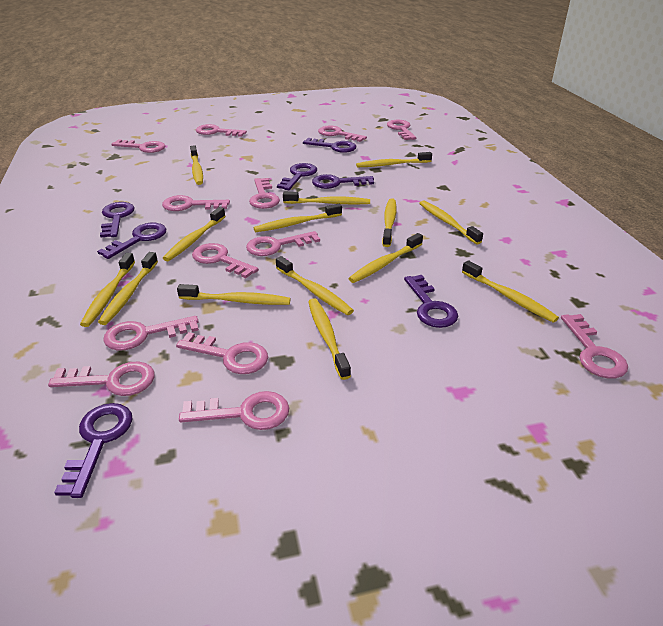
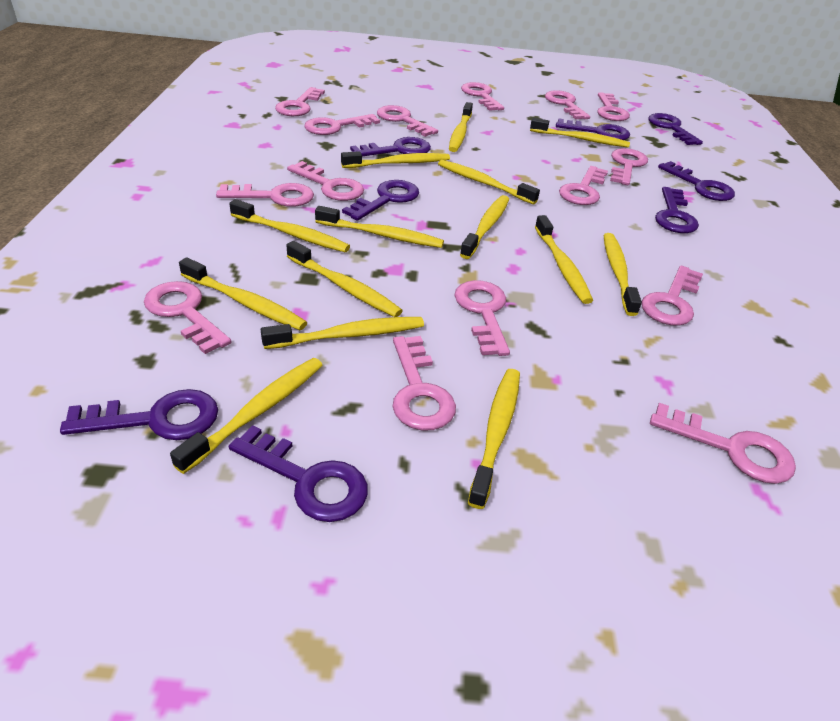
pink key: [48,361,155,396] [103,316,199,350] [111,139,165,153] [162,195,230,211] [176,332,268,374] [179,391,289,430] [192,243,259,278] [196,124,247,137] [246,231,320,256] [249,178,280,209] [318,125,367,142] [387,120,416,140] [561,314,628,379] = 13 -> [144,281,232,354] [216,183,314,207] [275,87,325,116] [287,161,364,201] [304,114,380,135] [377,105,438,137] [392,336,456,431] [454,280,510,356] [461,82,504,111] [545,90,590,119] [559,166,608,205] [597,92,630,121] [610,148,648,185] [642,266,703,326] [650,403,796,484] = 15
purple key: [54,403,133,498] [97,223,166,259] [100,202,135,237] [277,163,317,190] [303,138,356,153] [312,174,374,189] [404,275,458,328] = 7 -> [60,389,218,440] [229,425,368,522] [342,180,419,221] [350,137,431,156] [556,118,630,140] [648,113,703,145] [655,187,699,233] [658,161,735,201] = 8

